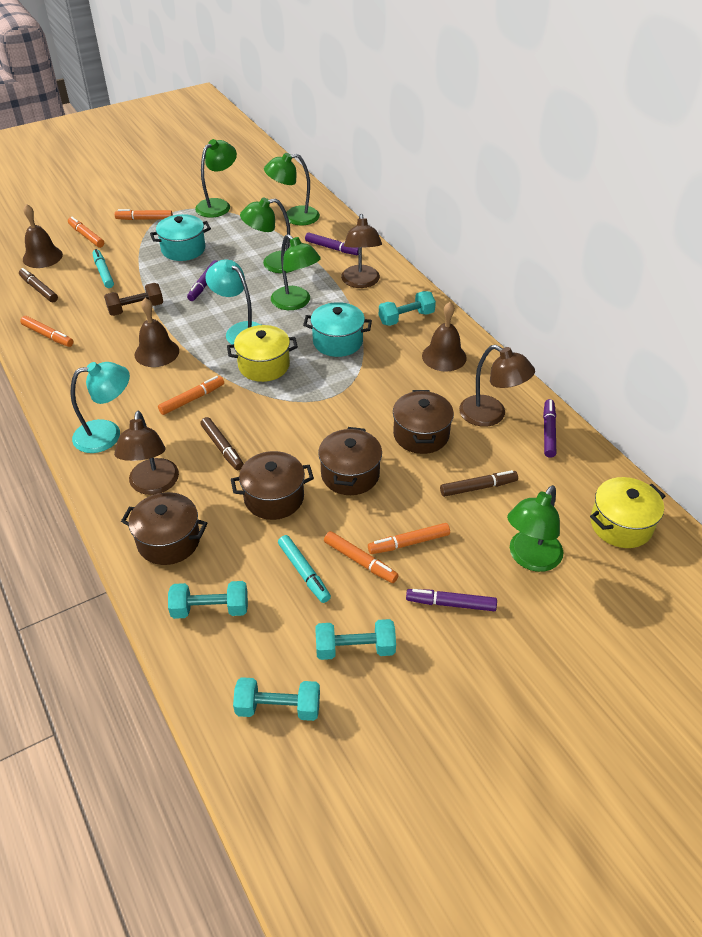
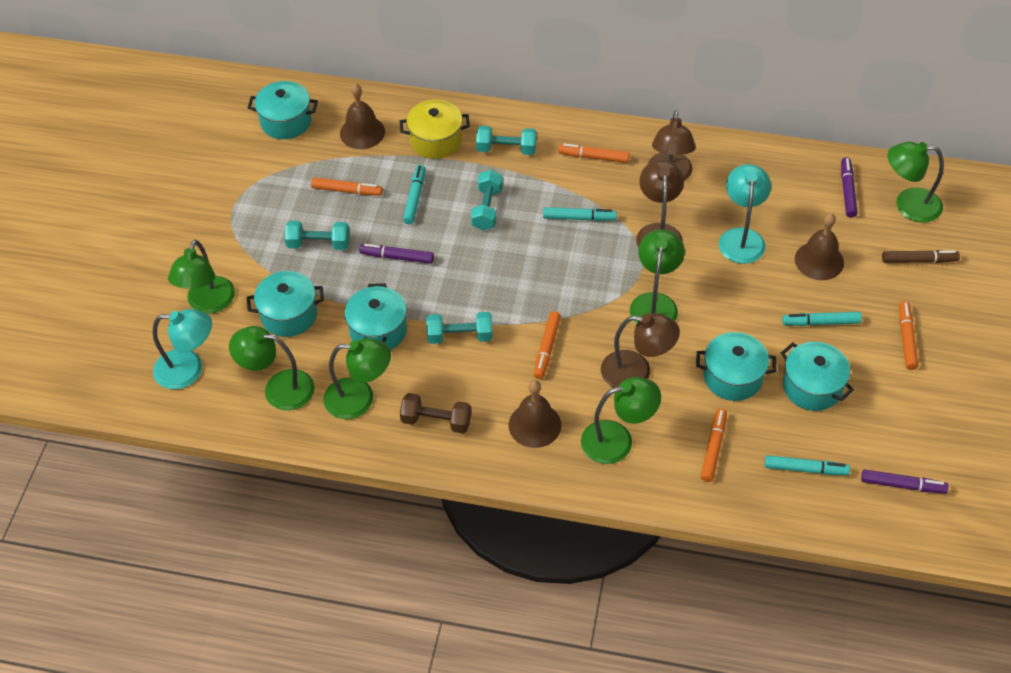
brown marker: [19,268,58,302] [200,417,244,470] [440,470,518,497] = 3 -> [882,250,960,263] = 1
brown pot: [121,492,208,565] [231,451,314,520] [318,427,382,495] [393,390,454,454] = 4 -> none = 0
green lamp: [195,139,237,218] [240,197,294,273] [264,153,320,226] [271,234,321,310] [507,485,563,572] = 5 -> [168,240,235,314] [229,326,315,411] [324,338,391,419] [581,377,661,464] [630,229,685,324] [888,142,944,223] = 6
orange marker: [20,316,73,347] [68,216,104,248] [115,209,173,220] [158,376,224,415] [324,531,399,583] [368,523,450,554] = 6 -> [311,177,383,196] [534,311,561,379] [558,143,630,163] [701,408,727,482] [899,301,918,370] = 5
purple marker: [187,260,218,301] [305,232,358,255] [406,589,497,611] [543,399,556,458] = 4 -> [360,244,434,264] [841,157,858,218] [861,469,949,494] = 3
turquoise marker: [92,249,114,288] [278,535,331,603] = 2 -> [403,165,426,224] [543,207,617,221] [765,455,850,475] [782,312,862,326] = 4
turquoise pot: [150,214,211,261] [303,302,372,357] = 2 -> [247,271,324,337] [248,81,318,139] [344,283,407,350] [696,332,776,401] [781,342,854,411] = 5
yellow pot: [227,325,298,382] [590,477,665,548] = 2 -> [400,100,470,159] = 1

